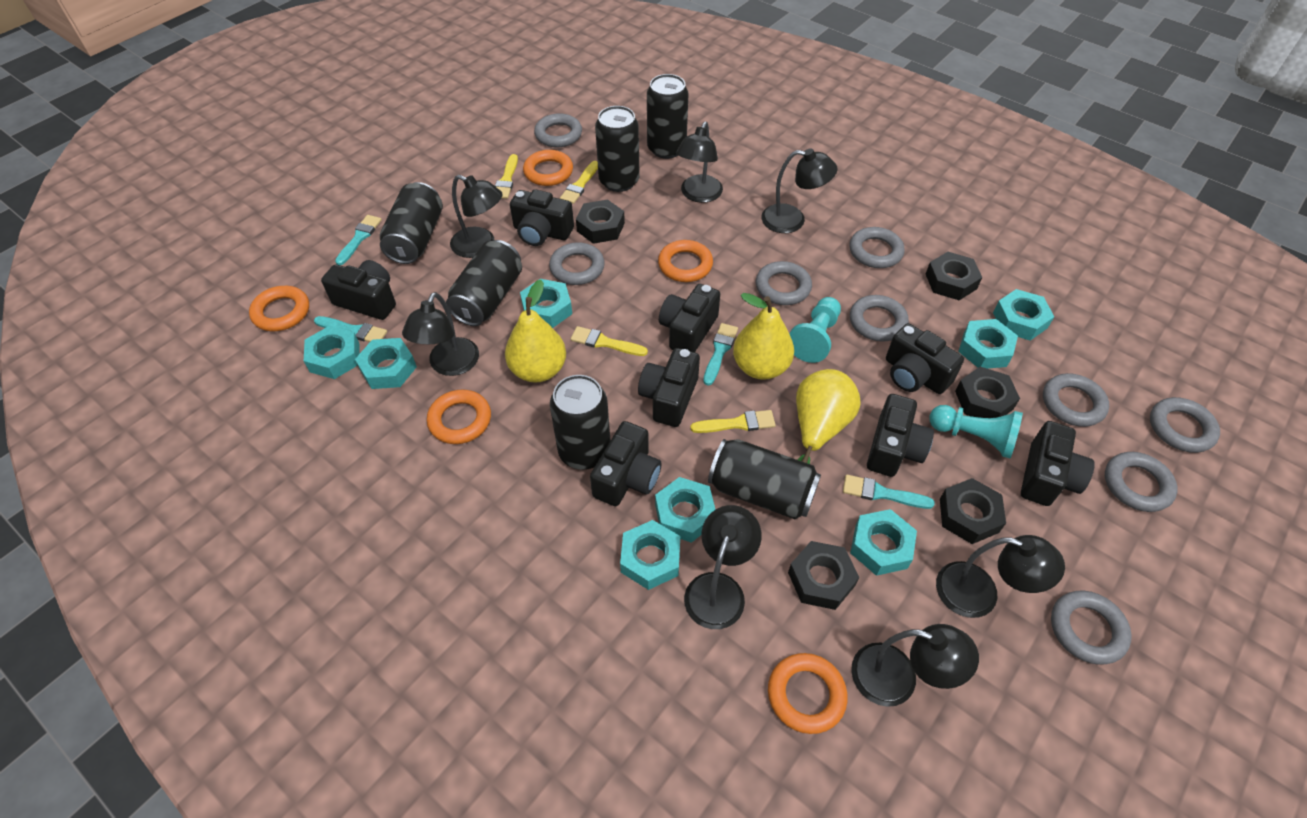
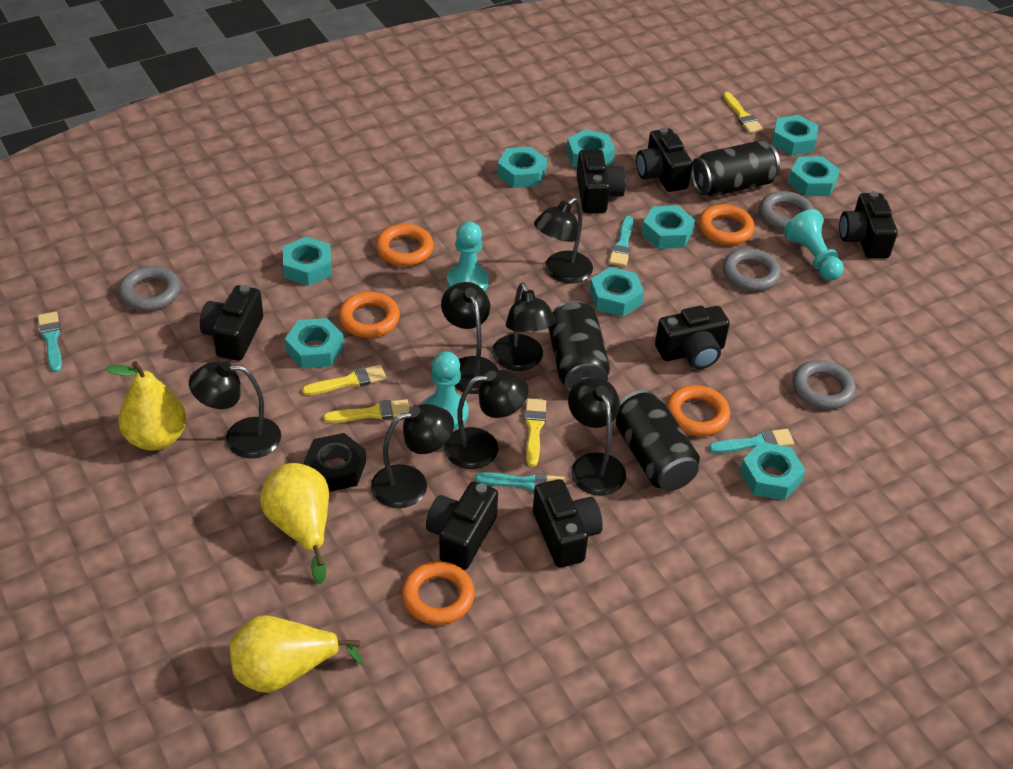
black camera: [321,260,396,320] [510,189,574,246] [590,421,662,506] [638,348,700,427] [659,284,720,352] [867,394,934,477] [886,323,964,394] [1021,421,1095,506] = 8 -> [200,285,263,361] [426,481,498,570] [533,479,603,568] [577,149,626,213] [636,127,692,192] [655,306,730,369] [839,191,898,259] = 7
black can: [380,182,443,264] [446,240,522,326] [550,375,611,470] [595,106,640,192] [647,74,689,159] [708,439,821,519] = 6 -> [548,301,610,392] [616,390,700,491] [691,140,780,197] = 3
black nut: [576,199,625,244] [788,541,859,610] [926,252,982,300] [940,478,1006,544] [955,367,1020,418] = 5 -> [304,433,366,492] = 1
grey ring: [534,113,582,148] [549,242,605,285] [756,261,812,305] [850,227,905,268] [850,295,909,341] [1043,373,1109,427] [1051,591,1132,665] [1105,452,1178,512] [1150,397,1220,453] = 9 -> [119,266,180,311] [723,248,781,291] [759,191,814,230] [792,360,856,409] = 4
turquoise nut: [304,326,360,379] [355,338,417,389] [520,279,572,328] [620,520,680,590] [655,477,716,543] [850,509,917,576] [958,319,1018,369] [993,289,1054,341] = 8 -> [283,237,332,286] [285,318,344,369] [497,146,547,188] [566,129,615,167] [589,267,644,317] [642,206,695,249] [740,442,805,500] [772,115,819,155] [788,156,840,196] = 9
turquoise pawn: [789,297,841,363] [929,405,1023,458] = 2 -> [423,351,469,429] [447,222,489,291] [784,209,844,281] = 3

